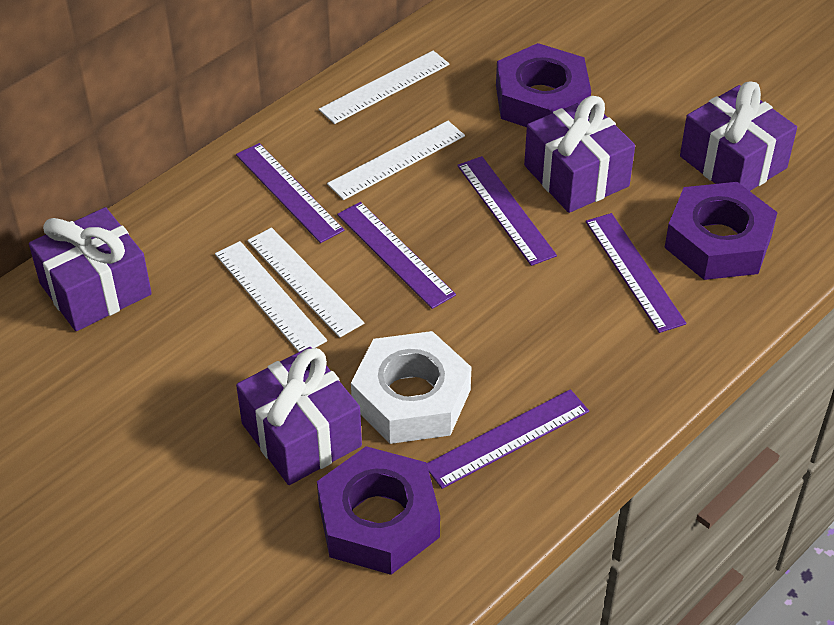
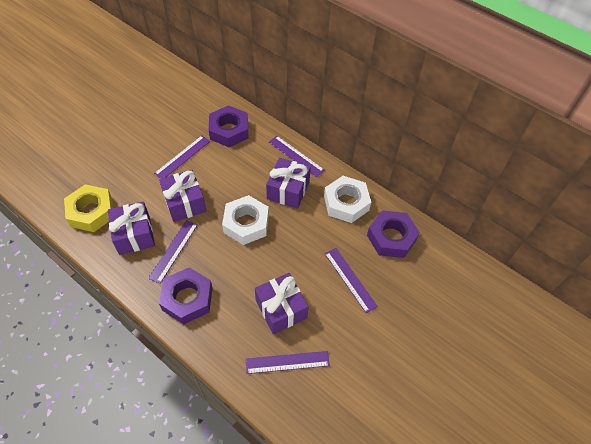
white nut: [351,331,471,444] = 1 -> [222,195,269,245] [324,176,371,223] = 2
white ruler: [215,241,327,352] [247,227,364,338] [318,50,450,124] [327,121,465,200] = 4 -> none = 0
yellow nut: none = 0 -> [64,184,113,232] = 1

